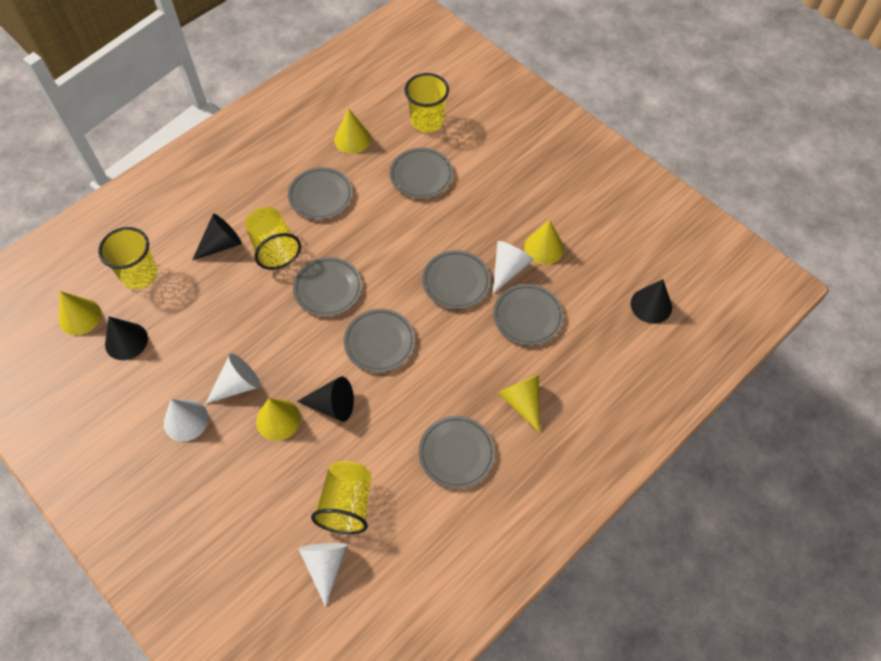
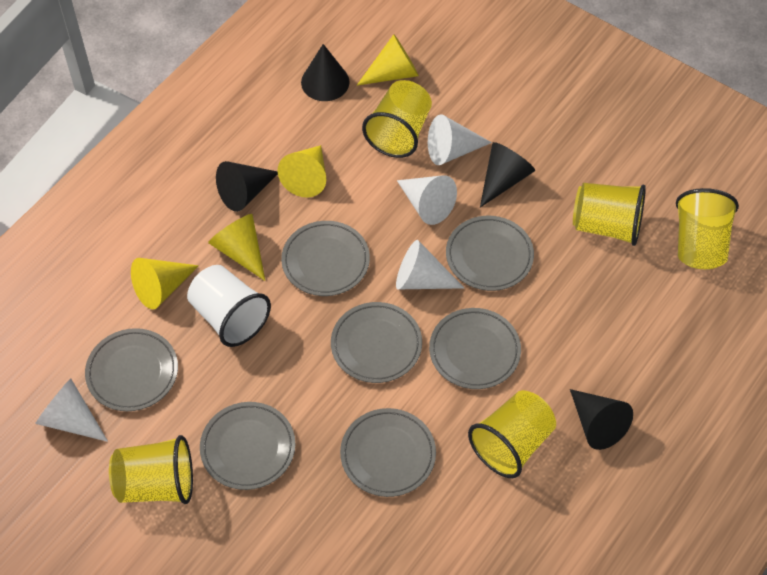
white cup: none = 0 -> [187,265,271,347] = 1
yellow cone: [59,291,101,335] [256,398,301,441] [334,108,371,154] [498,375,540,433] [524,220,564,265] = 5 -> [131,258,199,309] [208,214,265,281] [277,145,326,197] [357,34,419,85] = 4
yellow cup: [98,227,158,289] [245,207,301,270] [311,461,371,534] [404,73,449,132] = 4 -> [109,435,193,504] [362,80,432,158] [468,390,556,478] [573,183,646,246] [676,188,739,269] = 5

